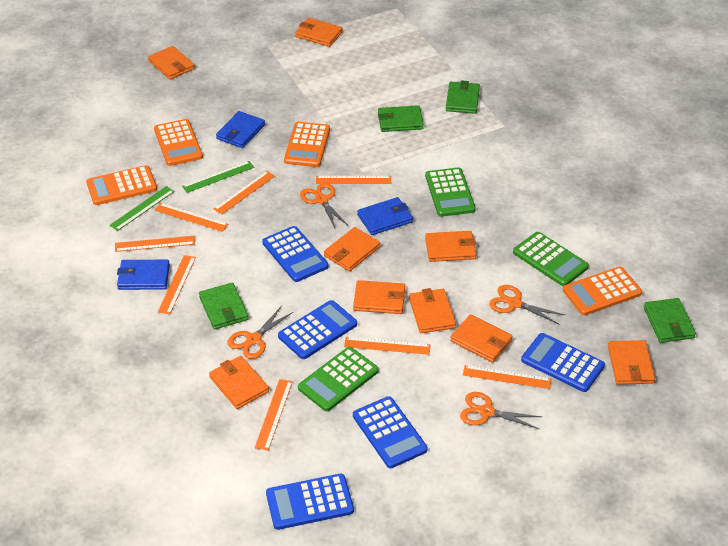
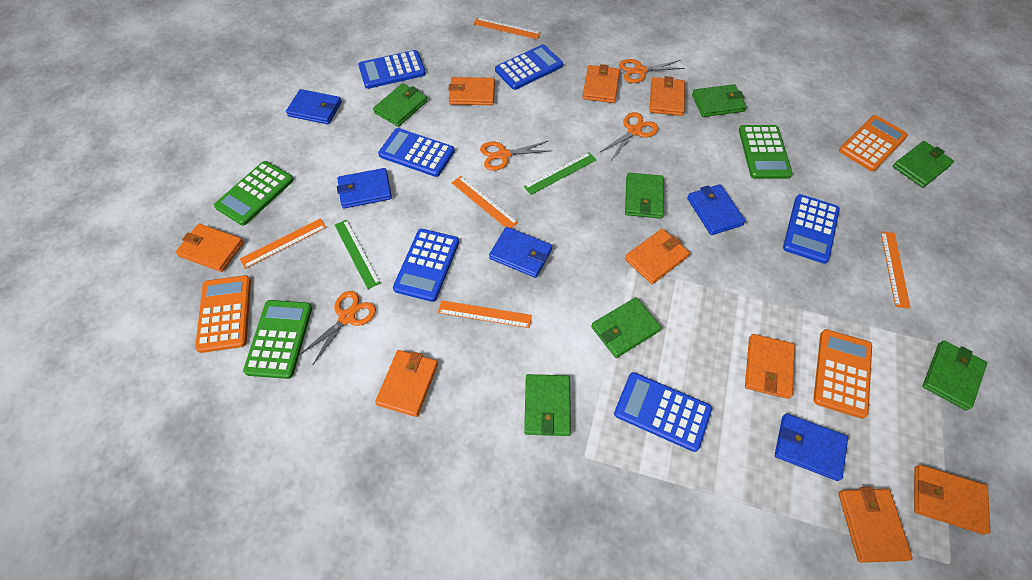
blue calculator: [262,226,329,282] [266,474,354,530] [278,300,357,359] [353,396,428,468] [521,333,605,392] = 5 -> [358,50,426,89] [378,128,455,177] [393,229,459,302] [495,44,563,90] [614,372,712,452] [783,194,840,264] = 6
blue wallet: [117,260,170,290] [216,111,265,148] [357,197,413,235] = 3 -> [286,89,342,124] [337,168,392,209] [489,227,552,278] [687,184,746,235] [775,413,848,481] = 5
green wallet: [199,283,249,330] [378,105,424,132] [446,80,480,114] [644,298,696,343] = 4 -> [373,83,428,127] [524,374,571,436] [591,297,661,358] [625,173,664,219] [692,84,746,117] [893,141,954,188] [922,340,987,411] = 7
orange calculator: [86,165,157,205] [154,119,203,166] [284,122,330,167] [563,267,642,316] = 4 -> [195,275,251,353] [813,329,872,419] [839,115,908,172] = 3
orange ruler: [115,236,195,252] [155,203,228,232] [158,255,196,314] [214,171,275,214] [255,379,293,451] [316,176,391,184] [344,337,431,355] [463,365,552,389] = 8 -> [240,218,326,269] [438,300,532,328] [452,176,518,228] [473,18,541,39] [881,231,911,309] = 5

